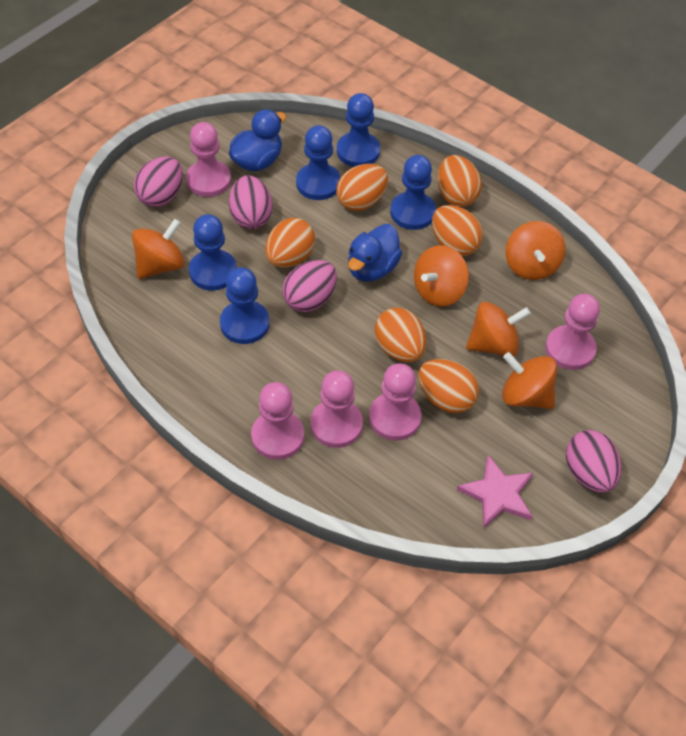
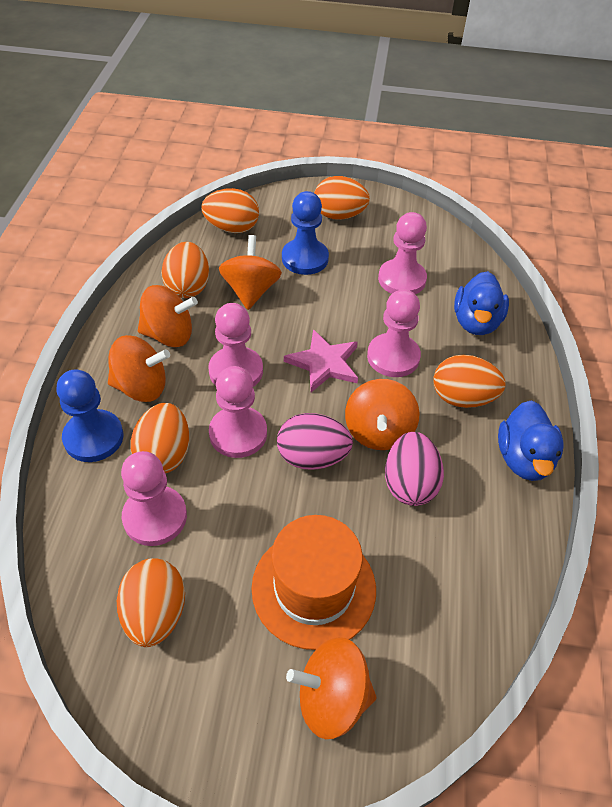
blue pawn: [189,214,237,291] [220,267,270,344] [296,125,341,200] [337,93,380,167] [390,155,436,230] = 5 -> [56,370,124,462] [282,191,329,275] = 2
orange hat: none = 0 -> [251,515,376,650] = 1
pink egg: [134,157,183,207] [229,175,272,229] [283,260,337,312] [566,430,622,493] = 4 -> [277,413,353,470] [385,432,444,506] = 2

